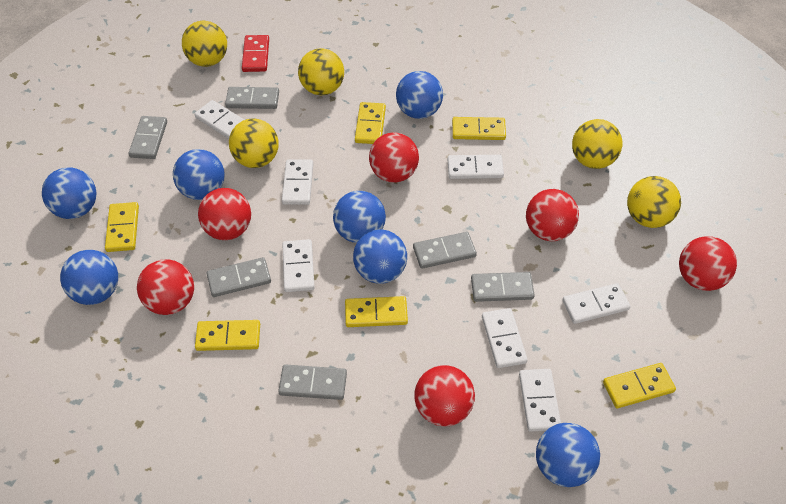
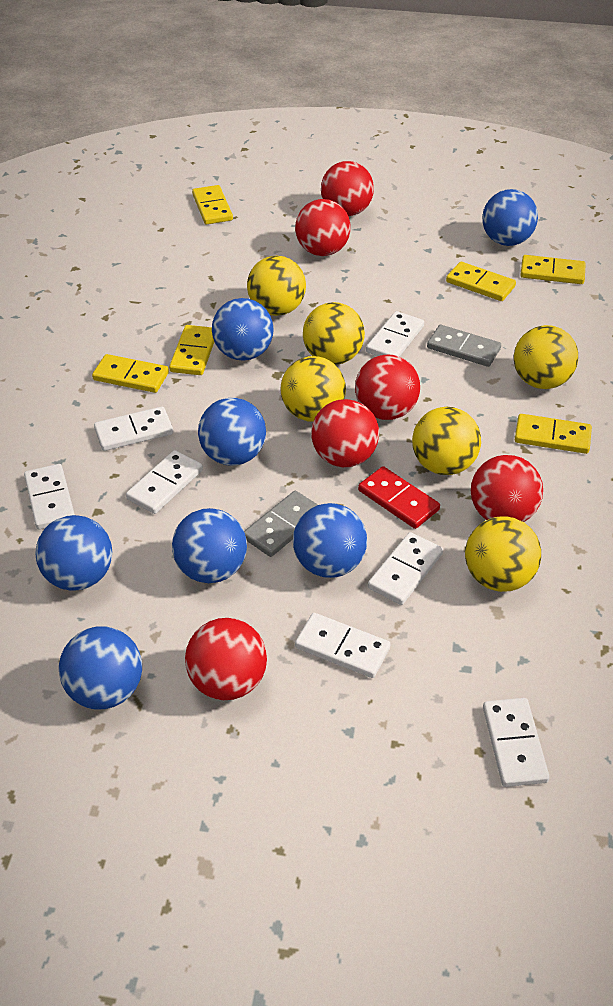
grey domino: [128,116,167,159] [207,257,271,297] [225,87,279,109] [278,364,347,400] [413,232,477,269] [471,272,535,302] = 6 -> [244,491,318,557] [427,325,501,367] = 2
yellow ball: [182,21,227,67] [229,118,279,168] [298,48,344,95] [572,119,622,169] [627,176,681,228] = 5 -> [247,256,306,316] [280,356,346,421] [303,302,365,365] [412,407,481,475] [465,516,541,592] [514,325,578,389] = 6

